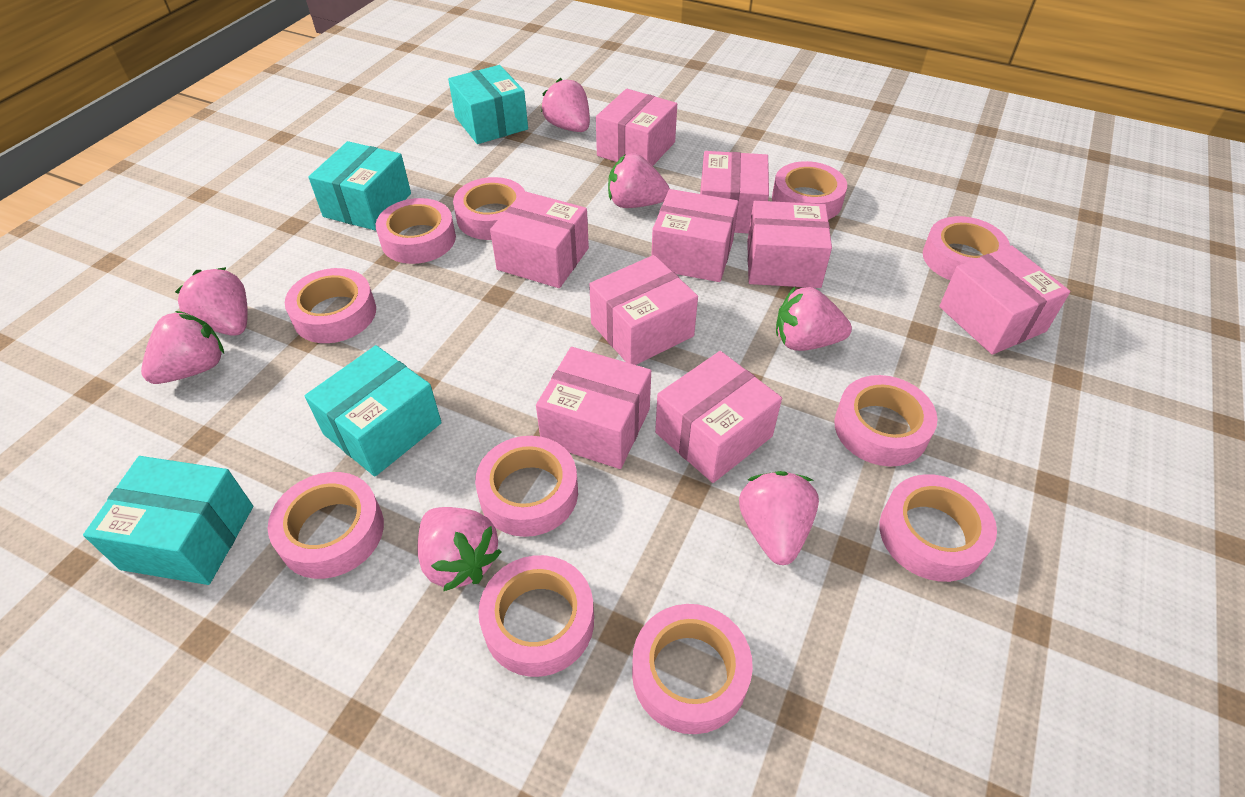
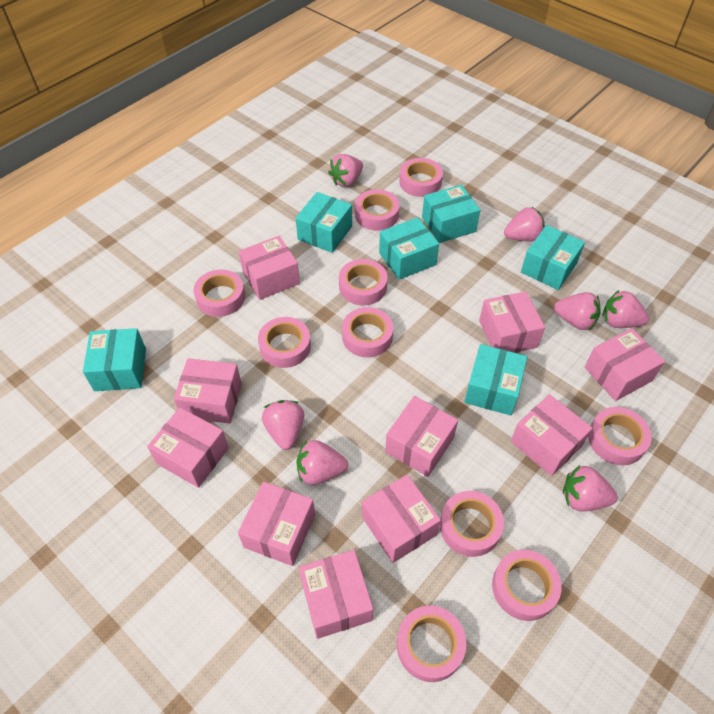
pink box: [490,191,589,288] [536,347,651,469] [589,255,698,365] [596,89,677,166] [651,189,738,282] [655,351,782,483] [700,151,769,234] [747,201,832,288] [939,246,1070,355] = 9 -> [147,407,229,488] [174,358,242,423] [238,481,315,566] [239,236,300,300] [299,550,373,639] [362,474,441,563] [385,396,458,477] [479,291,545,353] [511,394,593,476] [585,328,665,401] = 10
pink tape: [268,472,384,579] [285,268,376,343] [376,198,456,264] [453,177,525,240] [475,436,578,537] [478,555,594,677] [632,604,753,734] [772,161,847,220] [834,375,938,466] [880,474,997,582] [923,216,1010,280] = 11 -> [194,270,245,317] [258,317,311,368] [339,259,388,306] [342,307,393,357] [355,189,400,231] [397,606,466,682] [399,158,443,197] [440,491,504,557] [492,550,562,621] [588,407,652,465] = 10
turquoise box: [83,456,253,585] [305,345,442,477] [308,141,411,231] [448,65,528,144] = 4 -> [83,328,146,391] [296,192,352,253] [379,217,439,280] [422,185,480,243] [464,344,527,415] [521,225,585,290] = 6

